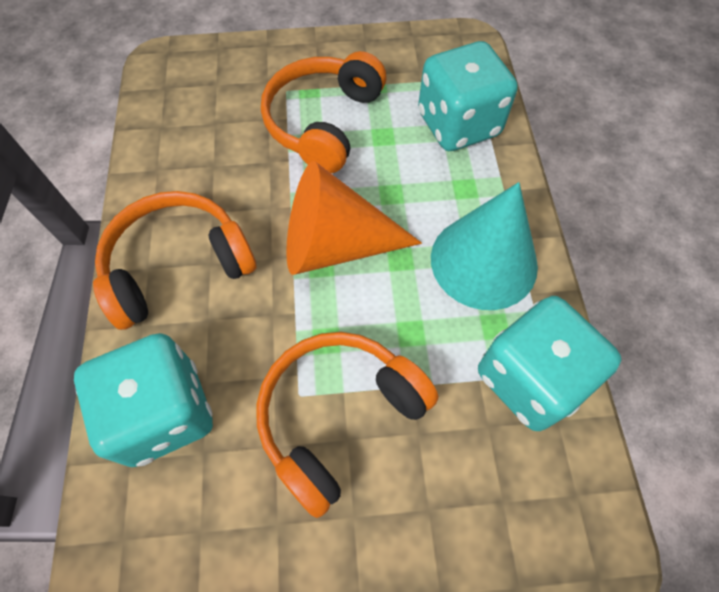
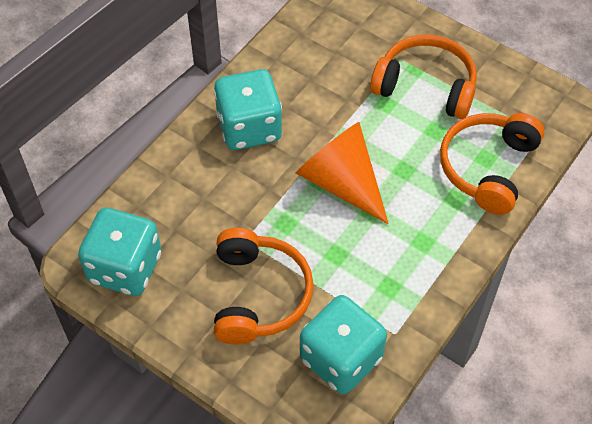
turquoise cone: [431,182,538,310] = 1 -> none = 0

